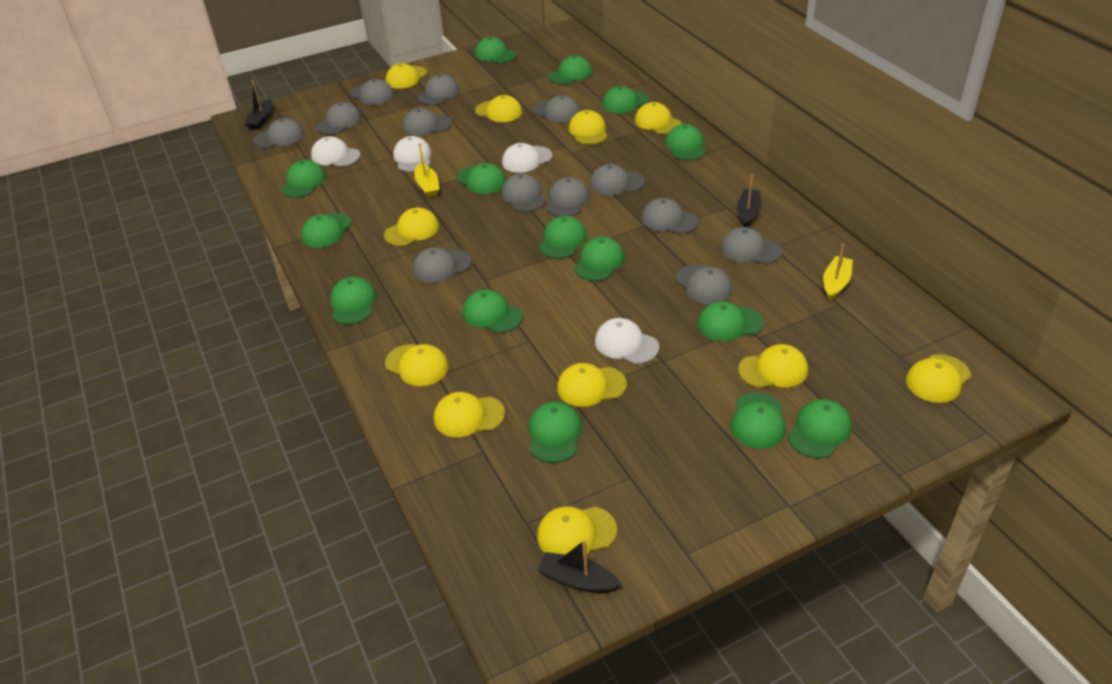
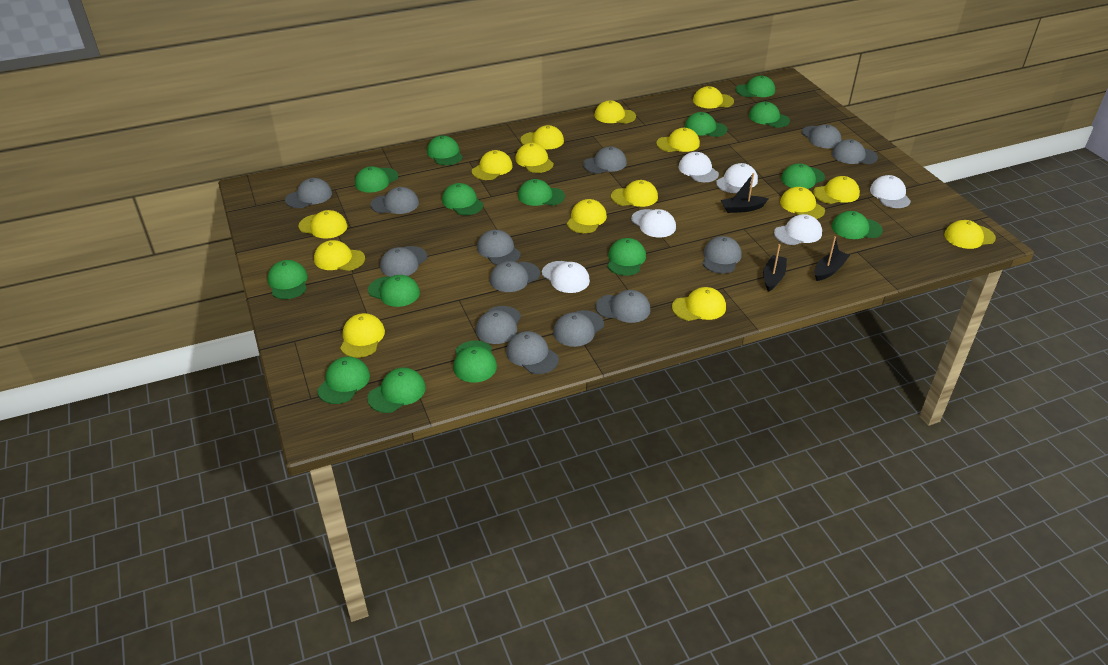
white cap: [311,136,360,167] [393,136,431,172] [502,143,552,173] [595,318,659,364] = 4 -> [542,261,590,293] [631,209,676,238] [678,152,719,182] [716,163,758,193] [774,214,822,245] [870,175,911,208] = 6
yellow boat: [414,143,439,197] [823,244,853,301] = 2 -> none = 0
yellow cap: [384,208,439,246] [385,344,449,386] [386,63,427,89] [434,392,505,437] [475,95,522,122] [537,506,617,557] [557,363,627,407] [569,110,607,145] [635,102,681,134] [738,344,808,388] [906,354,971,403] = 11 -> [298,210,347,239] [314,240,365,271] [340,313,385,358] [472,150,512,180] [515,143,554,173] [521,125,564,149] [567,199,607,233] [594,100,636,123] [611,180,658,207] [656,128,700,152] [672,287,726,321] [693,86,734,109] [780,187,825,219] [813,176,860,204] [944,220,996,249] = 15

